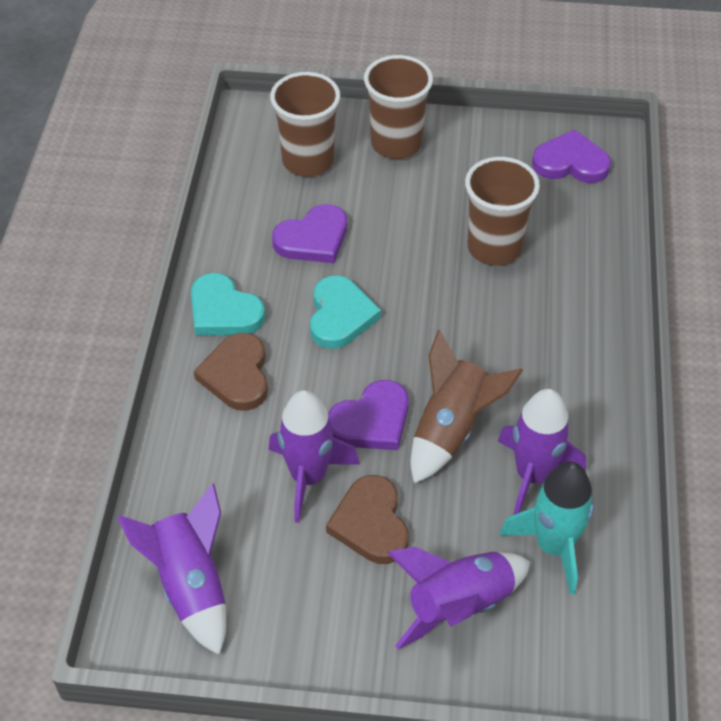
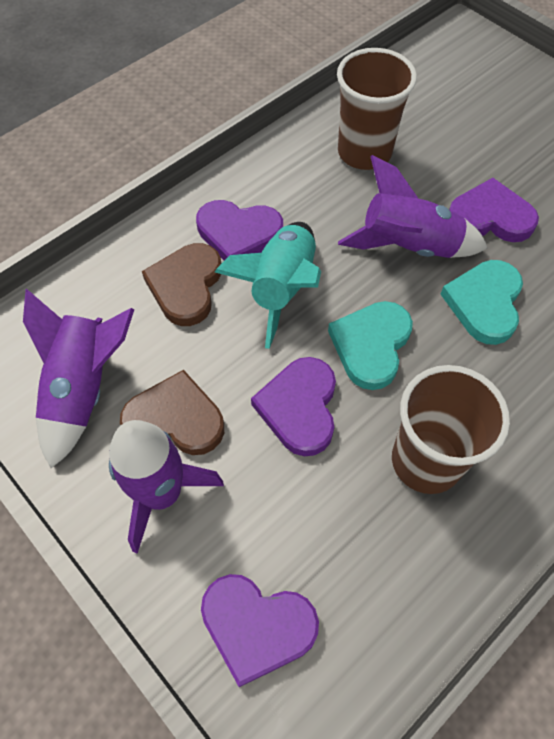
brown cup: [270,72,340,177] [364,55,433,159] [465,157,540,266] = 3 -> [337,48,417,170] [392,365,510,494] = 2
brown rocket: [410,330,523,484] = 1 -> none = 0
purple heart: [272,204,347,263] [328,380,409,450] [532,129,611,183] = 3 -> [196,200,283,261] [201,574,319,687] [251,357,336,456] [449,178,539,242] = 4
purple rocket: [117,483,226,655] [269,390,360,523] [387,547,530,649] [498,389,586,515] = 4 -> [23,289,134,468] [109,420,224,554] [338,155,488,258] = 3

